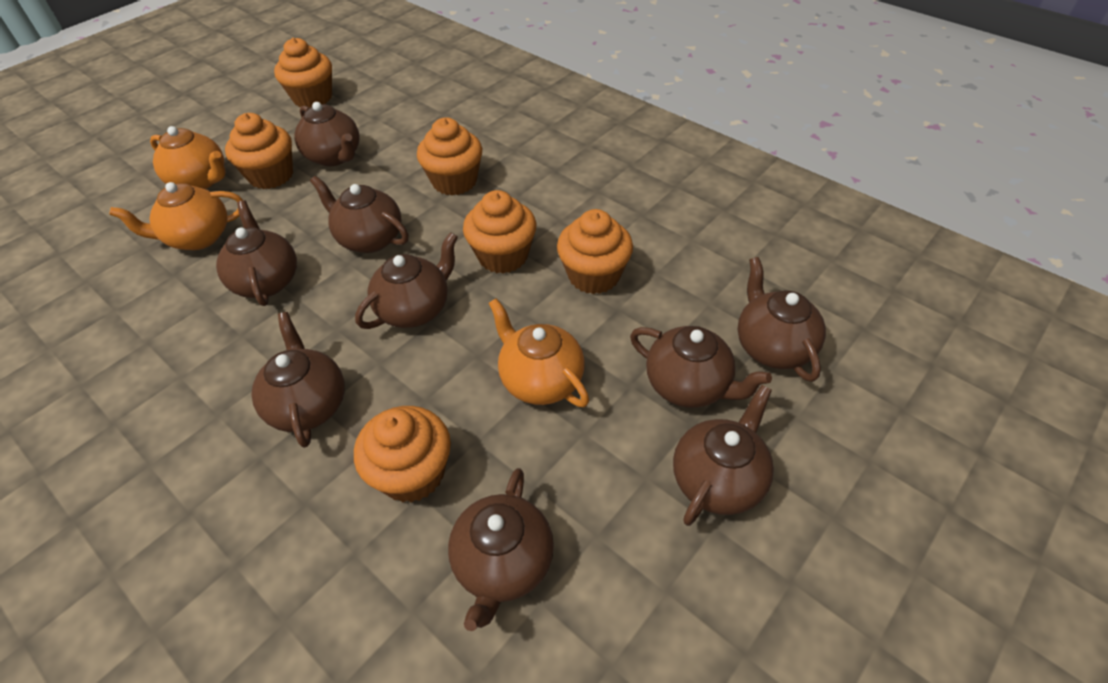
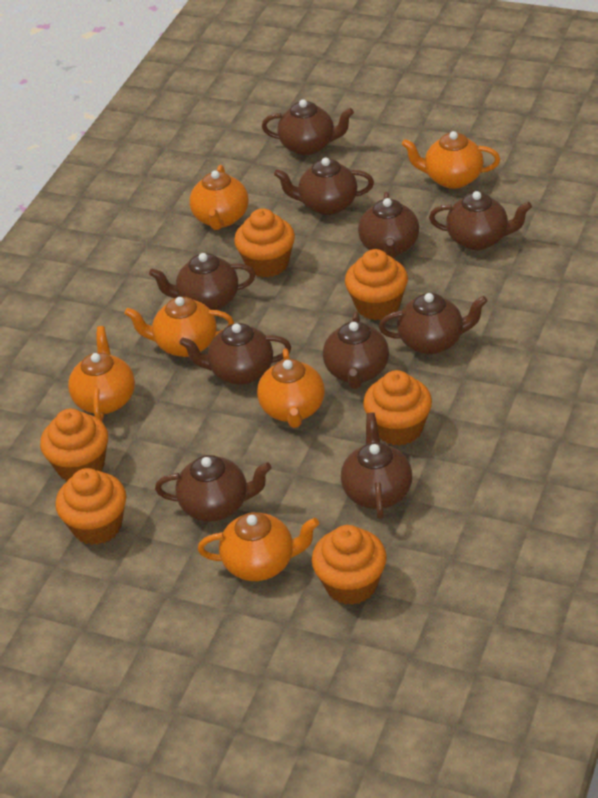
brown teapot: [216,200,297,306] [251,312,345,448] [294,102,359,166] [310,176,408,253] [355,232,458,329] [448,468,554,631] [630,326,772,408] [673,385,774,526] [737,257,826,382] = 9 -> [149,253,255,310] [155,455,272,521] [179,323,291,385] [262,99,354,155] [274,158,374,215] [323,311,389,389] [341,412,412,519] [358,192,419,259] [379,293,488,354] [429,191,532,250] = 10
orange teapot: [109,182,243,250] [150,126,226,189] [489,298,589,407] = 3 -> [68,326,135,421] [124,297,234,357] [190,165,249,230] [198,512,319,581] [257,348,325,428] [402,131,500,189] = 6

